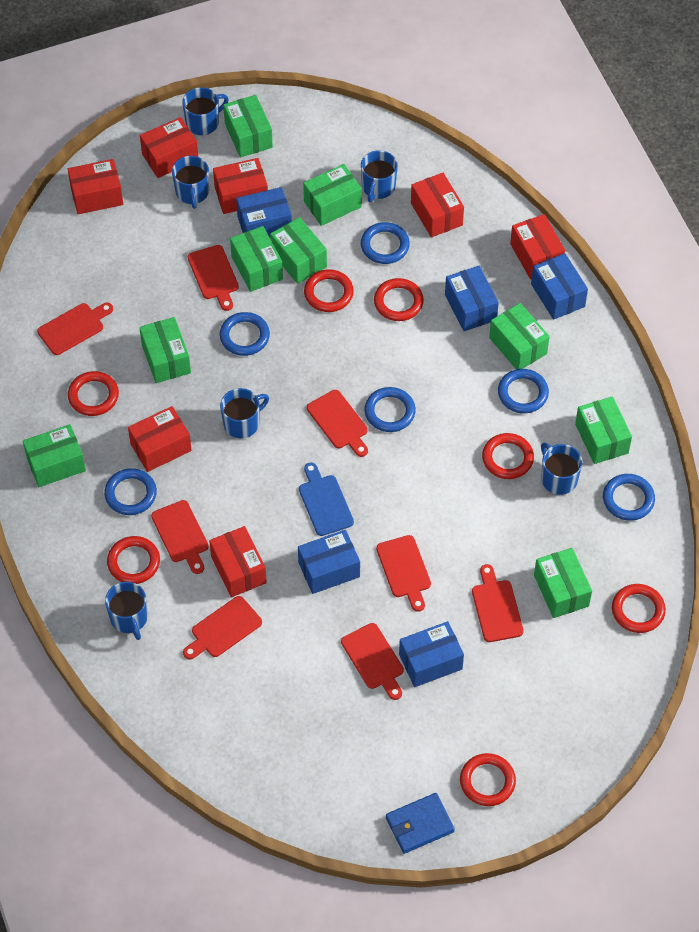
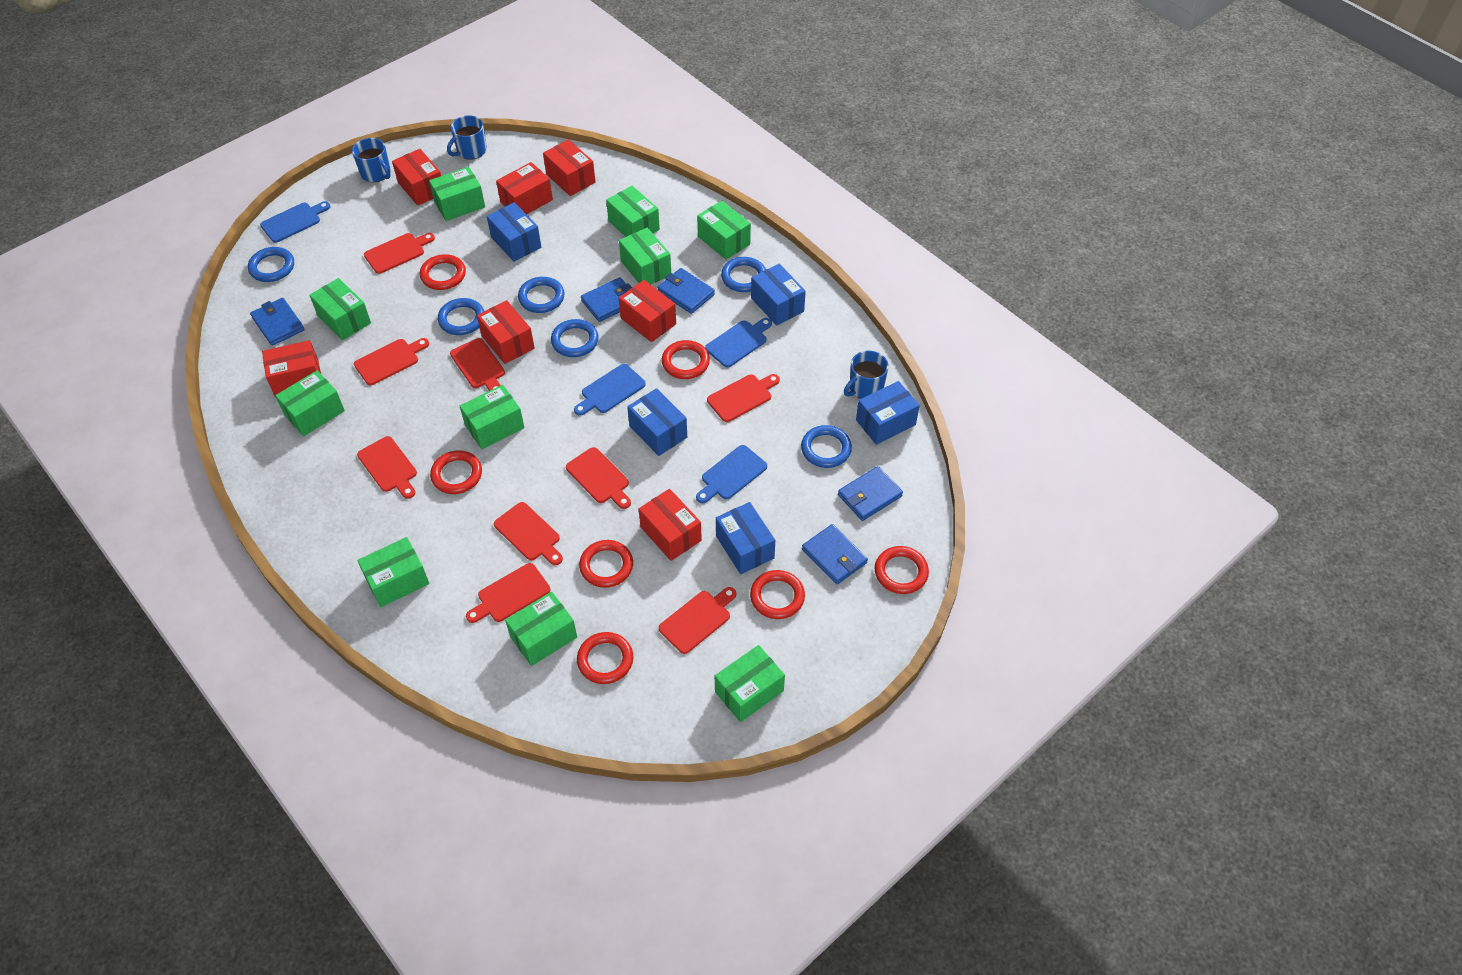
blue cutting board: [299,462,354,536] = 1 -> [260,201,330,243] [574,364,646,416] [696,445,767,503] [705,318,772,368] = 4
blue mug: [105,582,147,640] [172,156,209,209] [182,87,229,135] [220,388,269,438] [361,150,398,202] [541,443,582,495] = 6 -> [352,138,391,182] [447,115,487,160] [844,351,889,399] = 3
blue wallet: [386,793,455,854] = 1 -> [250,298,305,346] [581,277,632,322] [657,268,715,314] [802,524,868,585] [838,466,903,521] = 5
green box: [23,424,86,487] [139,317,191,383] [223,95,273,158] [230,226,283,292] [270,217,327,284] [303,164,362,226] [489,303,550,369] [534,548,592,618] [575,396,632,464] = 9 -> [275,370,345,436] [309,278,371,340] [357,537,429,607] [429,167,485,221] [460,385,525,449] [505,592,577,666] [606,186,660,237] [619,228,671,285] [697,201,751,260] [715,645,785,722] = 10
red cutting board: [37,303,113,355] [151,500,209,574] [183,596,262,660] [188,245,239,311] [307,390,368,457] [341,623,404,700] [376,535,431,612] [472,564,524,642] = 8 -> [354,338,429,385] [357,436,417,499] [364,233,435,274] [450,338,505,391] [466,563,550,623] [494,502,563,565] [566,447,631,509] [659,587,736,654] [707,374,780,422] = 9

